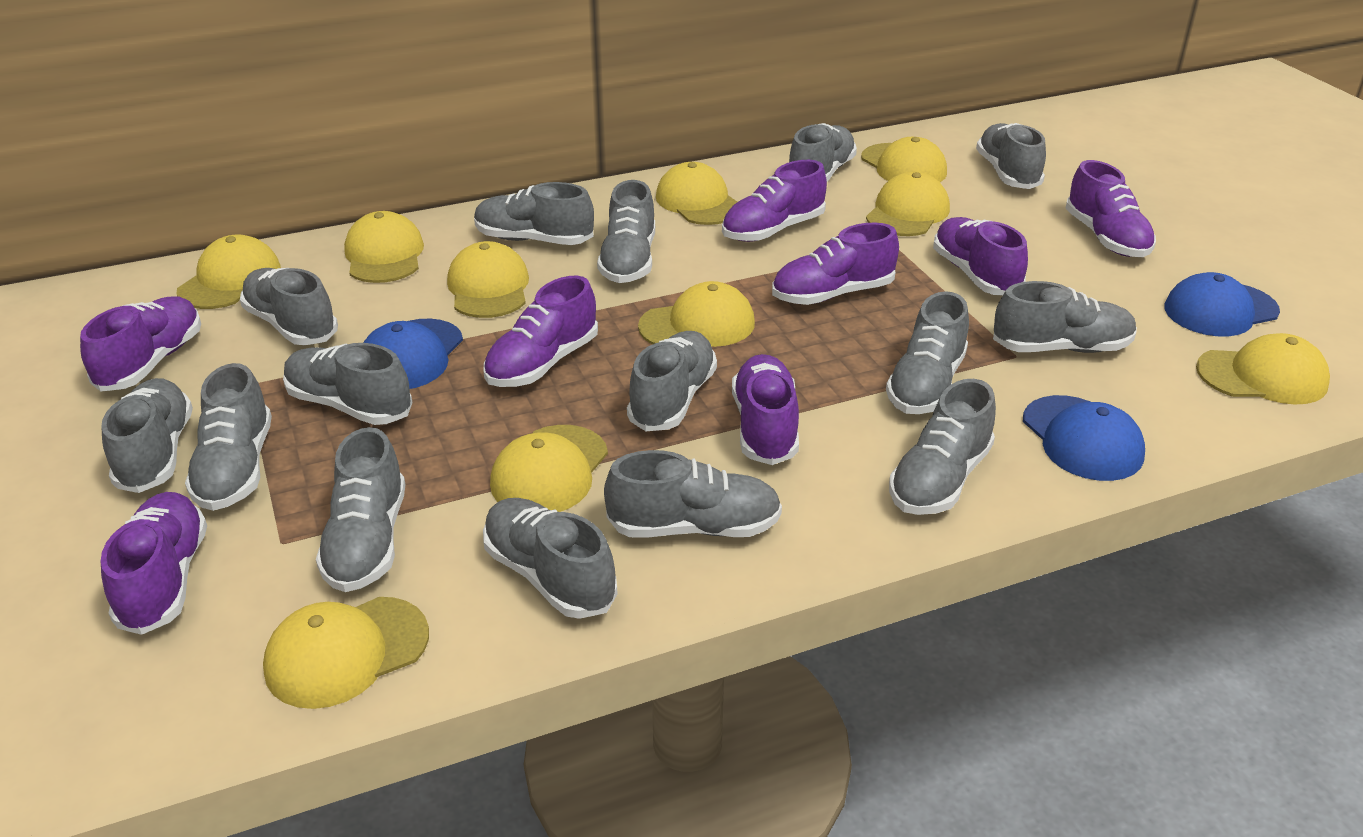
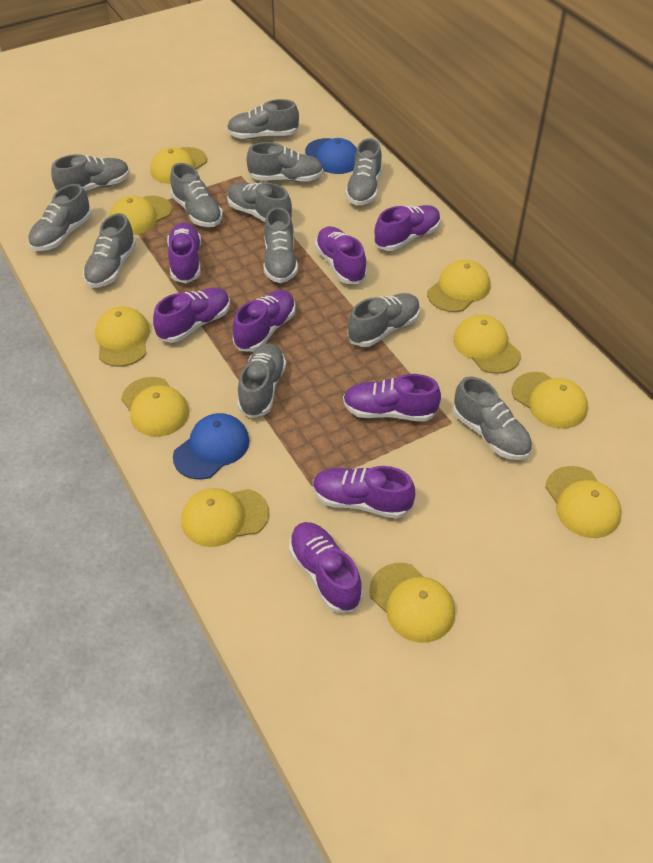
blue cap: [363,319,463,389] [1023,395,1145,481] [1164,272,1280,337] = 3 -> [173,413,250,480] [305,138,357,174] = 2
grey shoe: [101,378,193,493] [185,363,272,511] [240,268,338,345] [283,343,413,425] [316,427,406,592] [474,182,594,245] [483,498,618,619] [597,180,655,283] [604,450,782,537] [627,331,717,431] [789,123,857,181] [886,291,969,414] [889,379,996,515] [976,123,1046,189] [993,281,1137,353] = 15 -> [28,184,92,251] [51,154,130,192] [83,213,136,288] [170,163,223,227] [227,99,299,139] [227,182,292,222] [237,343,286,418] [246,142,324,182] [264,207,298,283] [345,138,382,206] [347,293,420,347] [453,377,532,460] = 12

